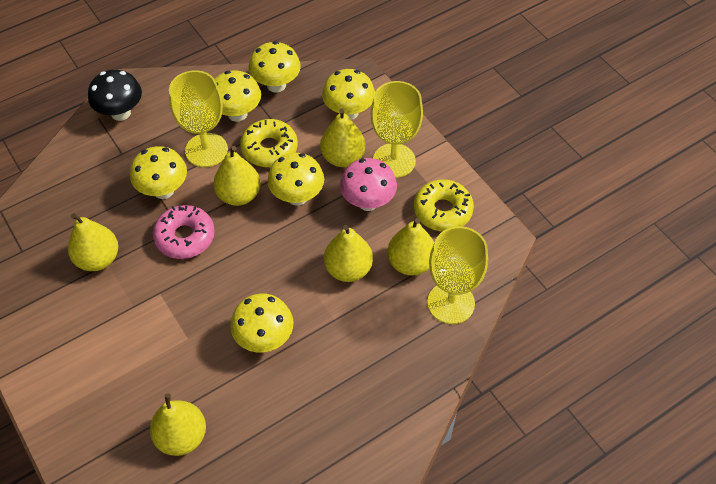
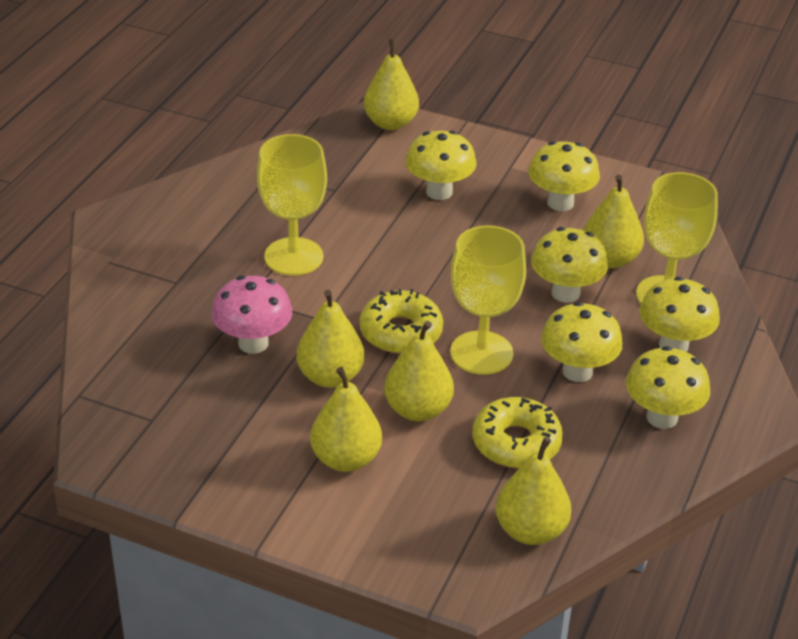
black mushroom: [88,70,142,121] = 1 -> none = 0
pink donut: [153,205,215,259] = 1 -> none = 0

